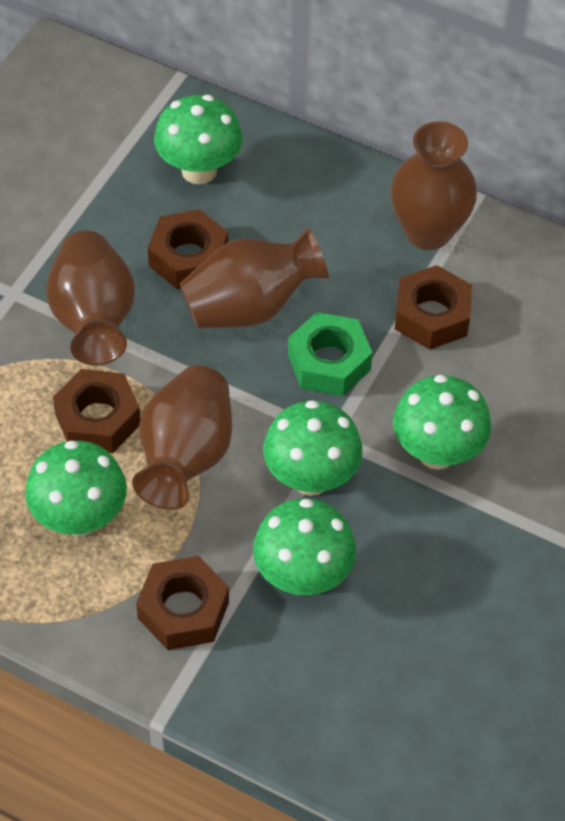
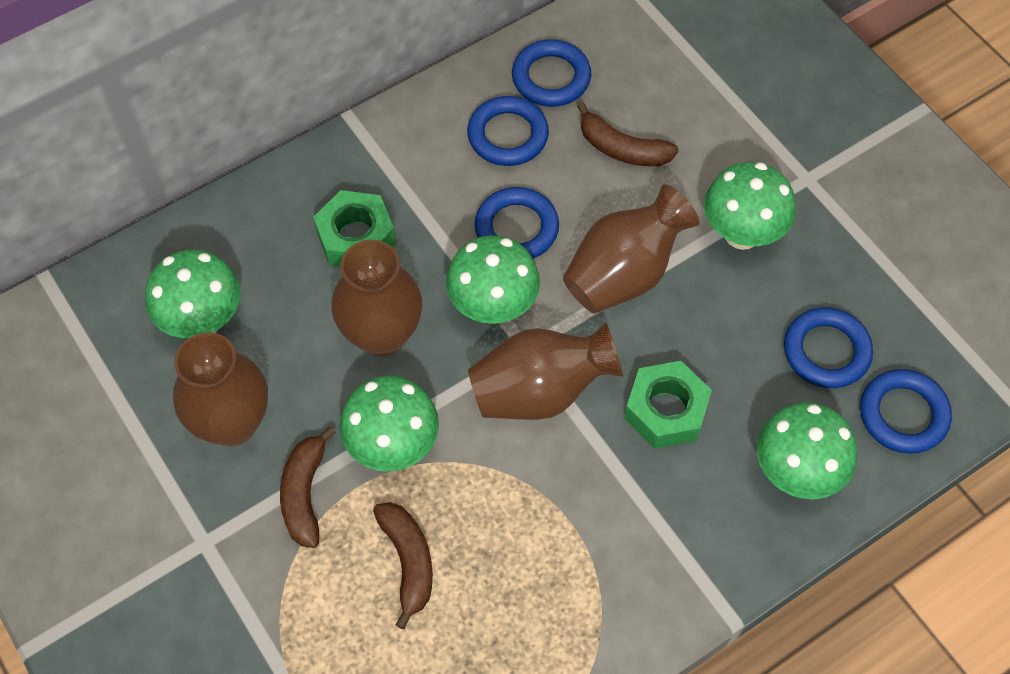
blue ring: none = 0 -> [467,96,549,166] [475,187,559,259] [512,39,591,107] [784,307,873,388] [860,369,952,454] = 5
brown banana: none = 0 -> [280,426,336,548] [373,502,433,629] [577,103,679,166] = 3
brown nut: [53,369,140,453] [136,556,229,650] [148,209,228,289] [395,265,472,350] = 4 -> none = 0
green nut: [288,312,373,396] = 1 -> [313,190,396,266] [624,361,712,449] = 2

